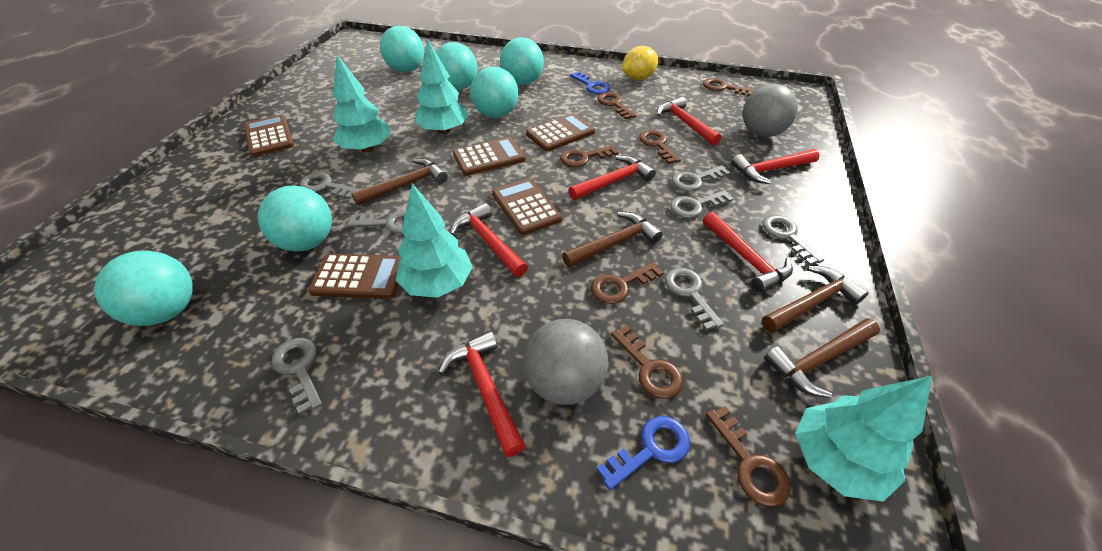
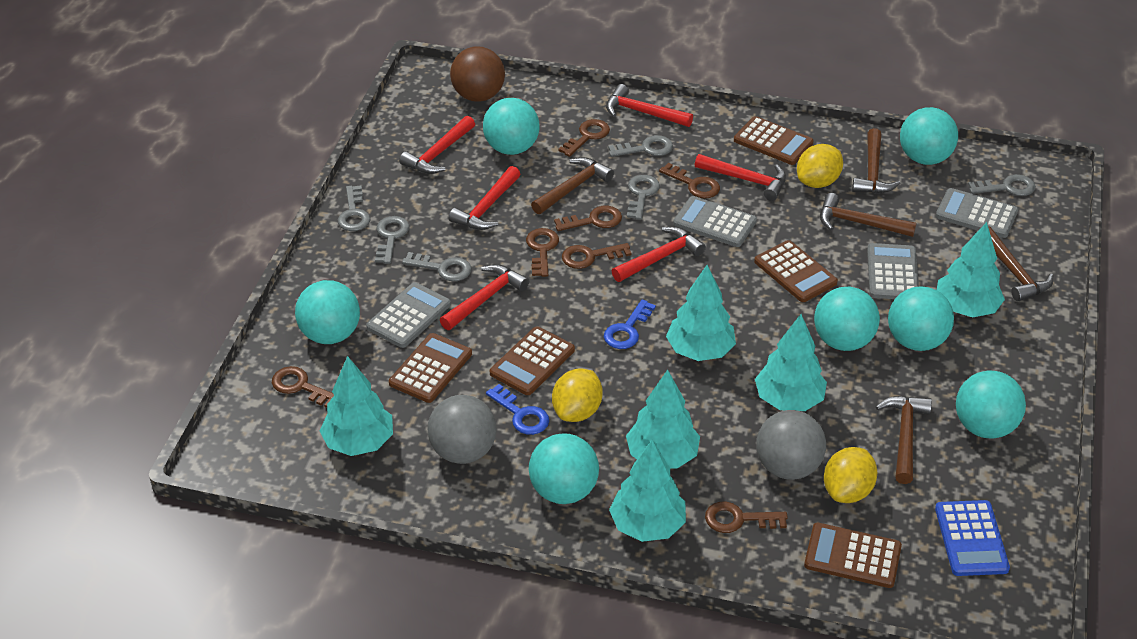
blue calculator: none = 0 -> [935,500,1010,576] = 1
brown ball: none = 0 -> [450,47,505,102] = 1
brown hammer: [351,158,448,206] [562,212,663,267] [762,266,869,333] [764,318,880,398] = 4 -> [531,157,614,214] [820,193,916,237] [852,128,901,193] [876,396,932,484] [988,226,1053,302] = 5
grey calculator: none = 0 -> [366,282,451,348] [673,196,757,247] [867,243,919,299] [936,188,1018,238] = 4
grey key: [271,338,322,415] [299,172,360,199] [347,210,406,233] [665,268,724,331] [670,190,733,218] [672,165,731,192] [763,215,824,265] = 7 -> [338,186,371,231] [375,216,410,264] [402,252,472,281] [608,135,673,157] [627,175,660,220] [968,174,1036,196] = 6
turquoise ball: [94,251,193,326] [258,185,332,252] [380,26,424,72] [436,42,477,90] [470,66,518,118] [500,37,544,85] = 6 -> [295,280,360,344] [483,98,540,155] [529,433,599,504] [814,287,880,351] [888,286,954,351] [900,107,958,165] [956,370,1026,439] = 7
turquoise tree: [333,55,391,153] [396,183,473,298] [415,40,469,134] [795,376,932,502] = 4 -> [320,356,393,456] [609,440,686,542] [626,370,700,469] [666,265,736,361] [755,314,827,411] [937,222,1005,317] = 6
yellow lemon: [622,46,658,80] = 1 -> [552,369,603,422] [797,144,843,188] [824,447,877,503] = 3

